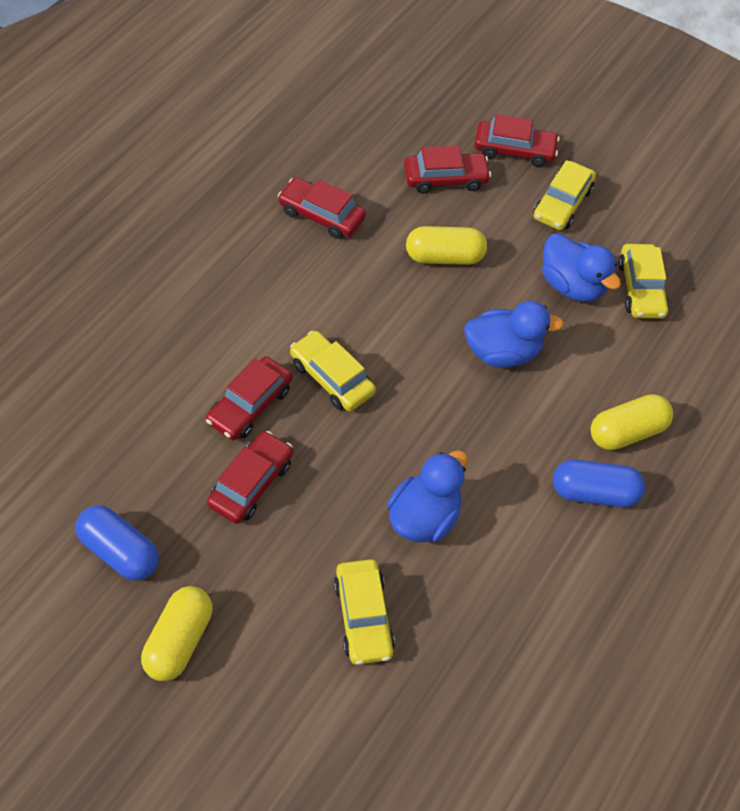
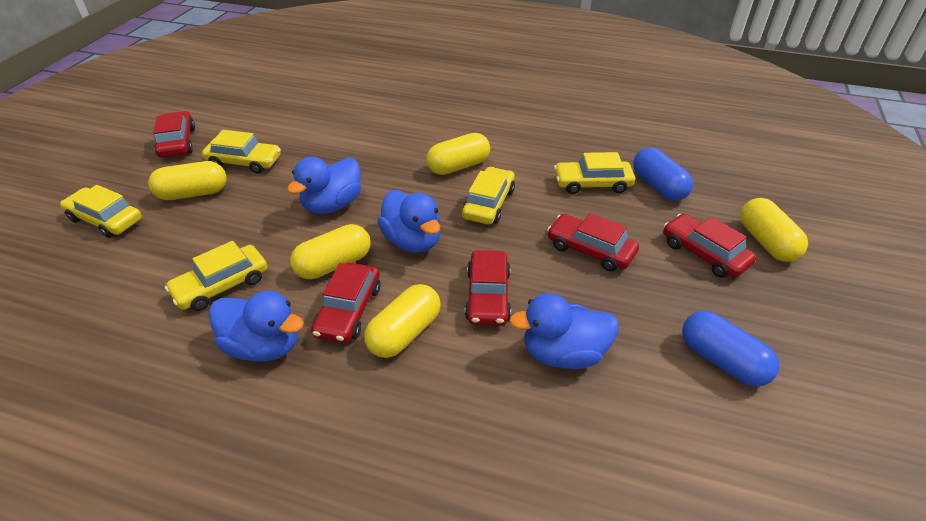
blue duck: [387,450,468,543] [464,301,564,368] [542,233,621,302] = 3 -> [209,291,304,362] [287,157,361,214] [377,190,440,253] [509,293,619,369] = 4
yellow capsule: [141,586,213,681] [406,226,487,265] [590,394,673,450] = 3 -> [148,161,227,200] [290,224,371,279] [364,284,441,358] [426,133,490,175] [740,198,808,262] = 5
yellow car: [290,331,376,411] [334,559,395,665] [534,160,596,230] [618,244,669,319] = 4 -> [60,185,142,238] [165,241,268,311] [202,130,281,174] [462,167,515,225] [554,152,635,194] = 5

